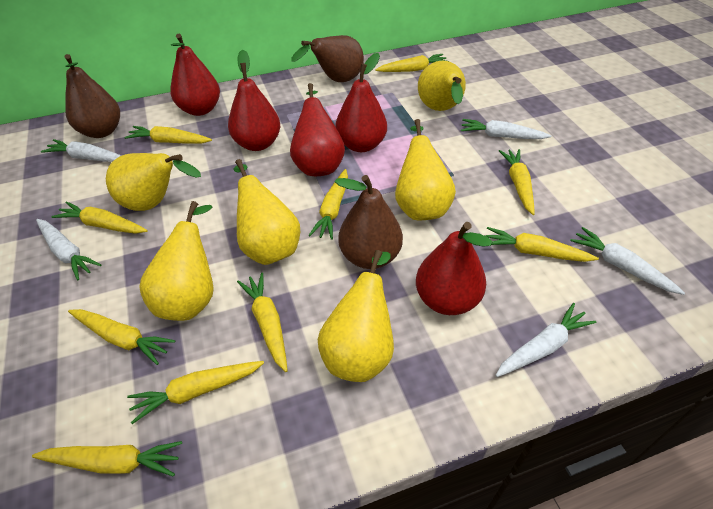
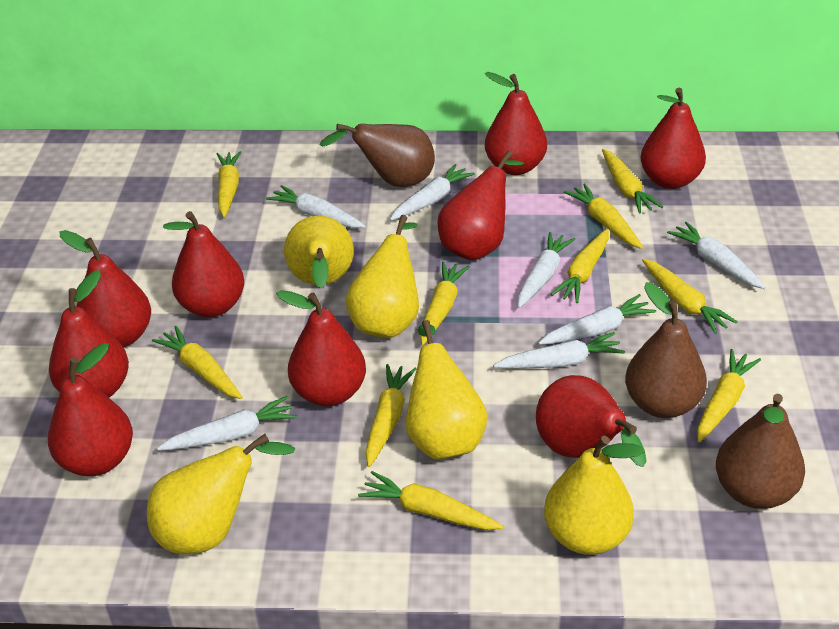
red pear: [170,34,220,116] [228,50,280,151] [290,83,345,176] [335,53,387,152] [416,222,492,315] = 5 -> [48,343,133,476] [49,270,129,397] [60,230,151,347] [163,211,244,317] [276,290,366,406] [438,151,524,260] [485,72,547,175] [536,375,647,467] [641,88,706,189] = 9
white carrot: [36,219,101,280] [41,139,121,162] [461,119,551,139] [495,303,596,377] [570,227,685,295] = 5 -> [157,396,297,451] [266,185,366,228] [390,164,475,221] [493,332,625,369] [518,232,575,308] [538,294,656,345] [667,222,766,289] = 7
yellow pear: [106,153,201,211] [139,201,214,321] [233,159,300,265] [318,250,394,382] [395,119,456,221] [418,61,466,111] = 6 -> [147,434,295,554] [284,215,354,288] [346,215,419,338] [406,320,487,459] [544,436,644,555] = 5

